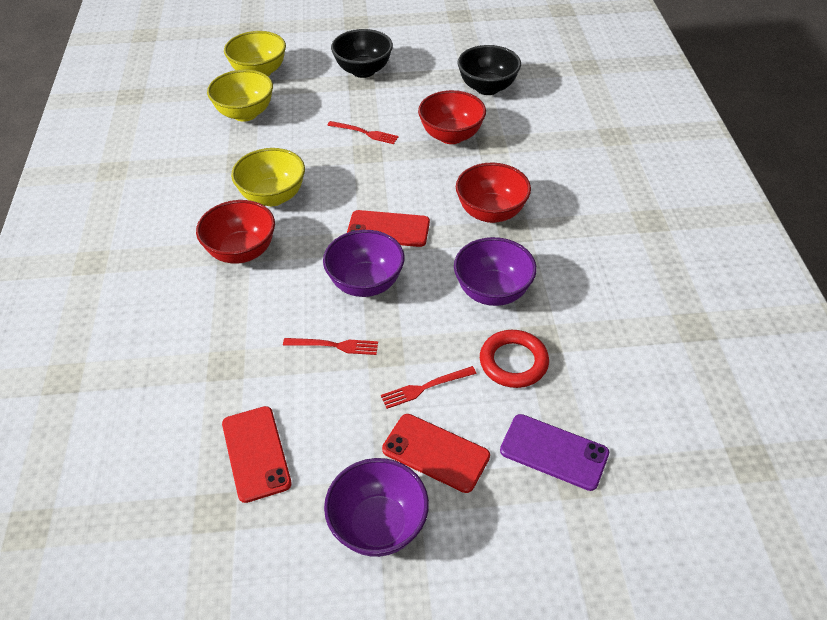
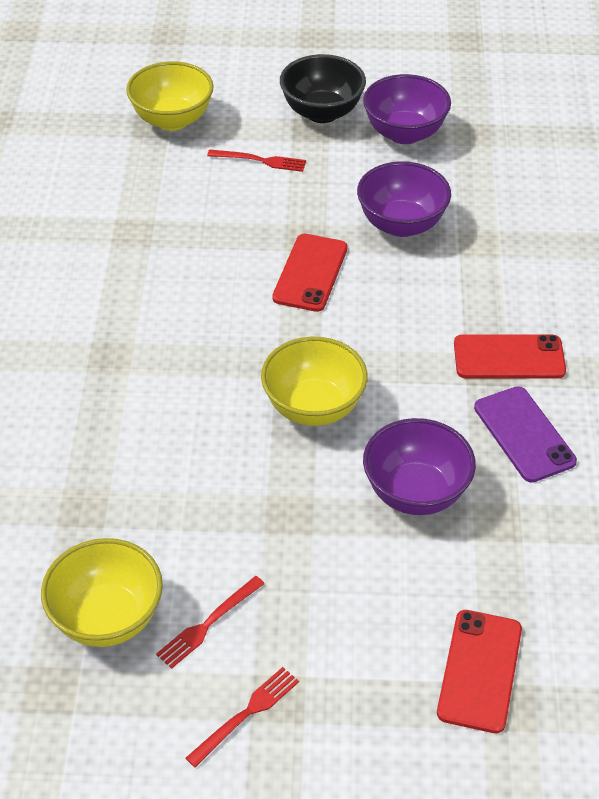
black bowl: [331,29,393,78] [457,45,521,95] = 2 -> [280,54,366,123] = 1
red bowl: [196,200,275,264] [418,90,486,144] [456,163,531,223] = 3 -> none = 0
red ring: [480,330,549,388] = 1 -> none = 0

